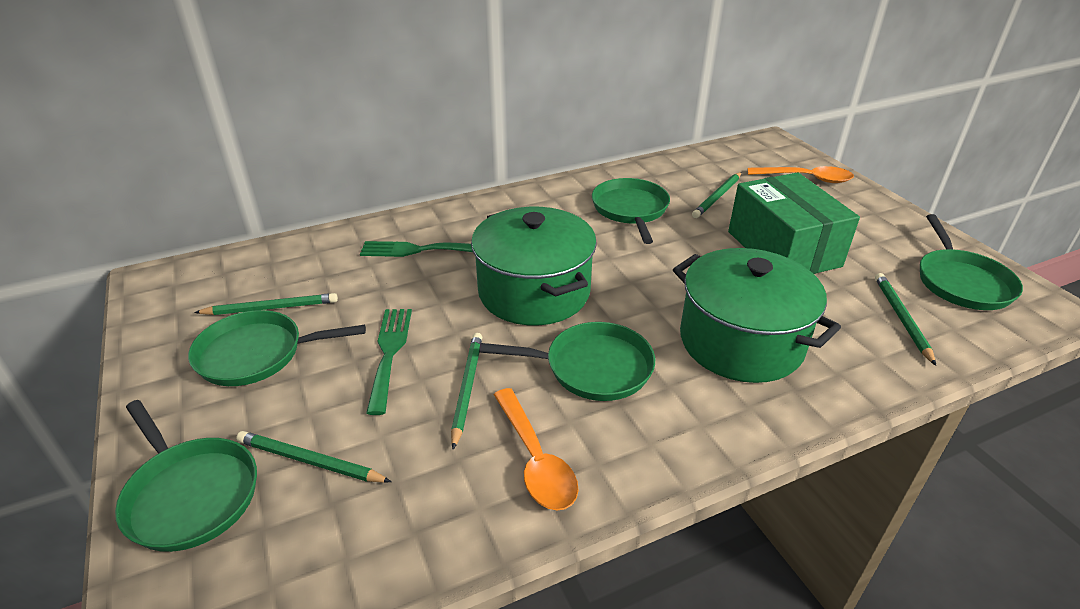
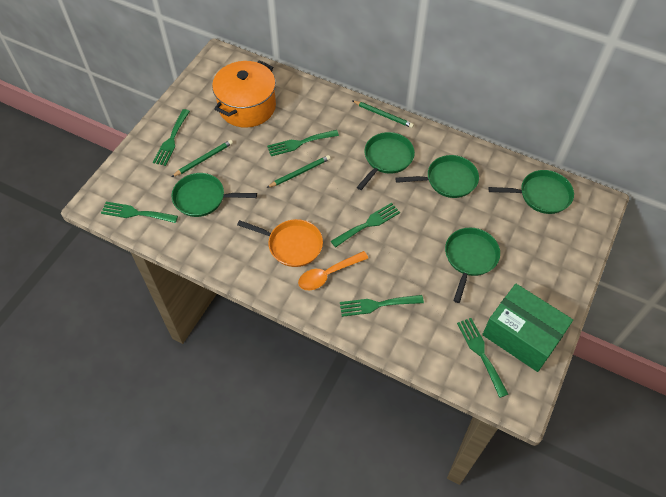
green fork: [360,241,473,257] [366,309,412,415] = 2 -> [101,202,178,223] [153,109,190,166] [267,130,339,156] [331,203,400,247] [340,295,424,317] [457,318,508,398] = 6
green pencil: [194,293,338,315] [236,431,391,483] [451,333,482,450] [692,172,741,218] [875,273,936,366] = 5 -> [172,140,233,177] [267,155,331,188] [353,101,414,128] = 3
green pot: [471,207,597,325] [673,248,841,383] = 2 -> none = 0
orange pan: none = 0 -> [237,219,323,267] = 1
orange pot: none = 0 -> [212,60,276,128] = 1
orange spoon: [494,388,579,510] [748,166,854,183] = 2 -> [298,251,368,290] = 1

